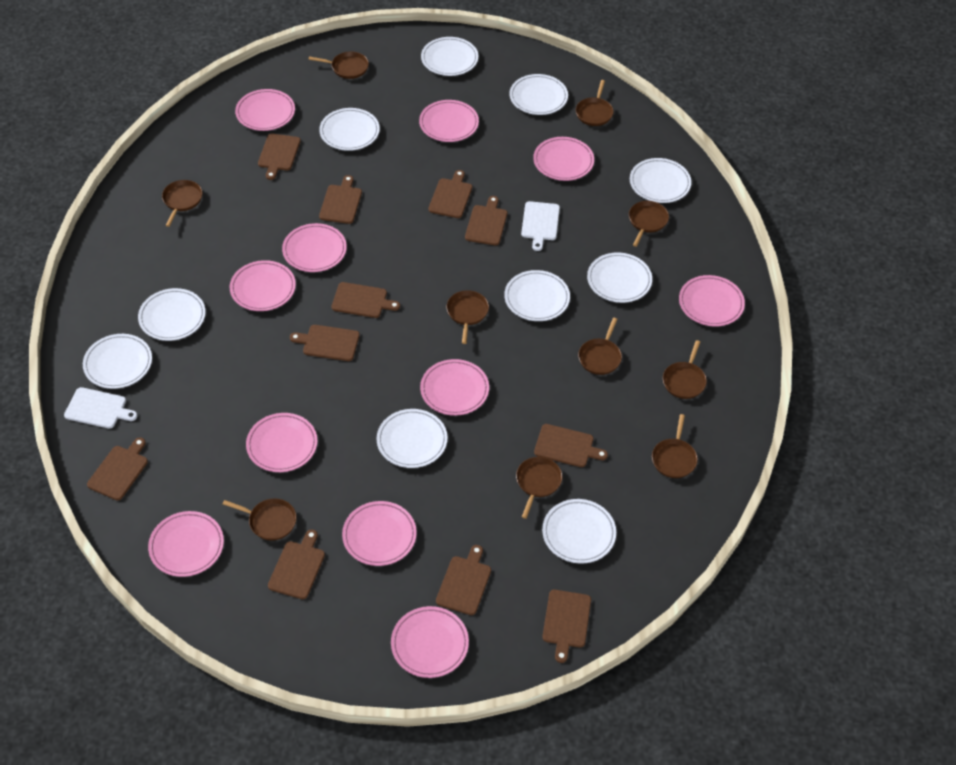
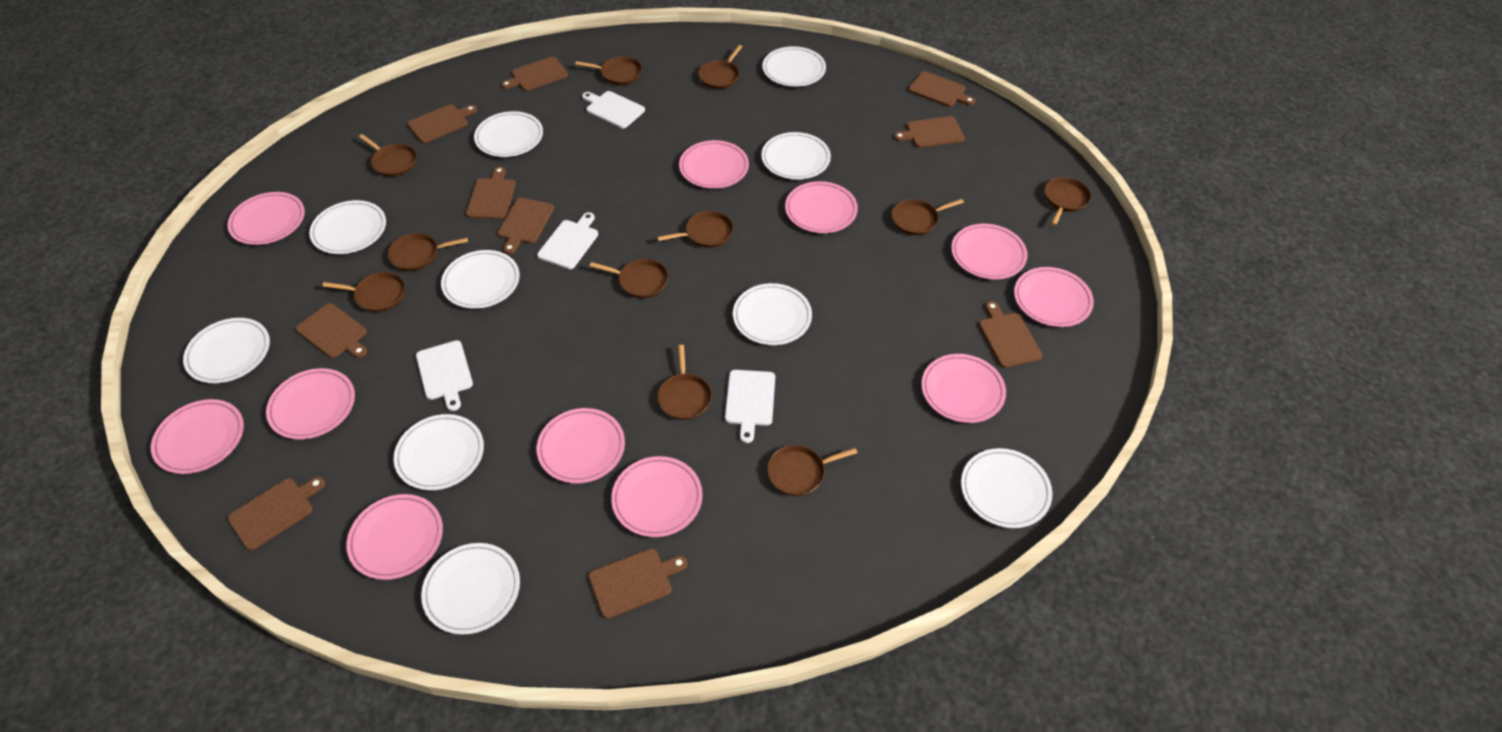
brown cutting board: [87,437,148,500] [258,134,301,180] [268,530,325,599] [290,325,360,361] [319,175,362,224] [331,282,400,318] [428,170,472,218] [436,545,491,615] [465,196,507,245] [534,424,608,467] [542,590,591,663] = 11 -> [228,477,325,551] [296,303,367,358] [408,104,477,143] [466,167,516,219] [497,198,554,254] [501,57,568,91] [589,548,687,619] [894,116,965,148] [908,71,975,107] [979,301,1042,368] = 10
brown pan: [162,180,203,227] [222,498,297,541] [308,51,369,79] [447,290,489,344] [516,457,562,519] [576,80,614,126] [578,318,622,375] [629,201,669,247] [652,414,698,478] [663,340,707,399] = 10 -> [322,272,405,312] [359,134,417,177] [388,233,468,271] [575,56,642,85] [590,259,668,298] [657,211,733,248] [658,345,712,420] [698,45,742,89] [767,445,858,496] [892,199,964,235] [1045,177,1091,226] = 11
white cutting board: [64,387,138,429] [521,201,560,251] = 2 -> [416,340,473,411] [537,212,598,269] [582,91,645,128] [725,370,775,443] = 4

